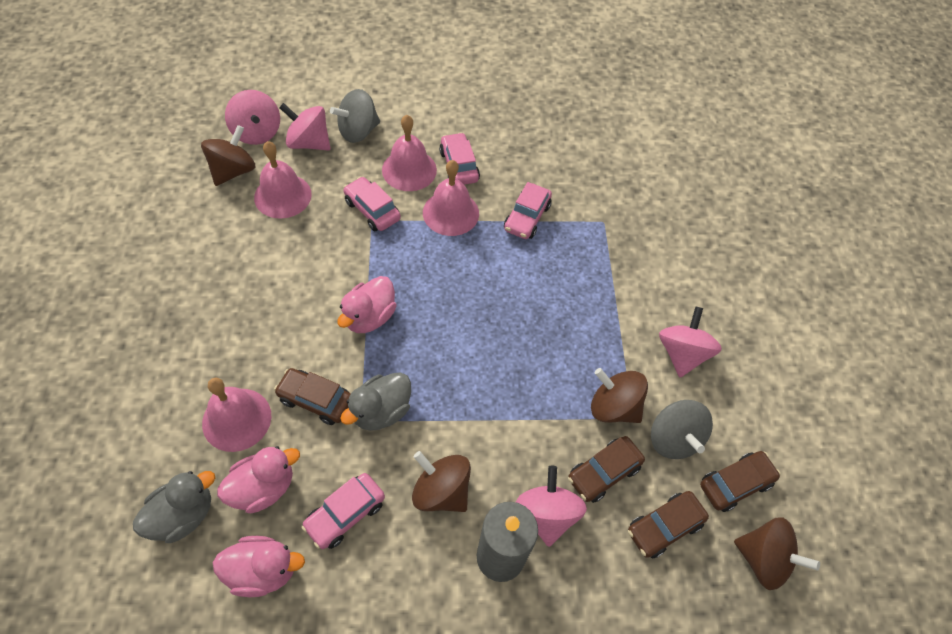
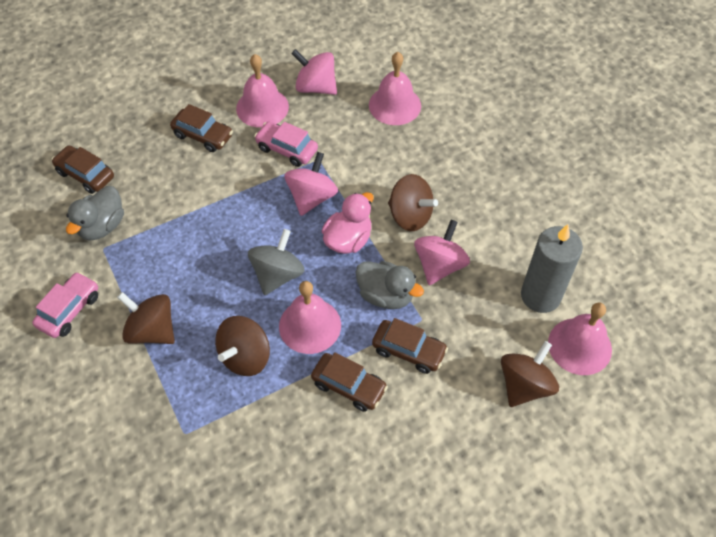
grey spinning top: [330,89,380,143] [651,400,713,459] = 2 -> [248,229,305,295] = 1
pink car: [301,473,385,549] [343,177,401,231] [439,132,480,185] [504,182,552,239] = 4 -> [32,272,98,338] [254,122,318,167] = 2
pink duck: [213,536,305,597] [217,446,300,513] [337,276,397,333] = 3 -> [322,192,373,254] = 1
pink spinning top: [225,90,280,145] [279,103,331,151] [516,466,587,547] [659,307,722,377] = 4 -> [284,152,338,216] [291,49,337,95] [414,220,470,285] = 3

